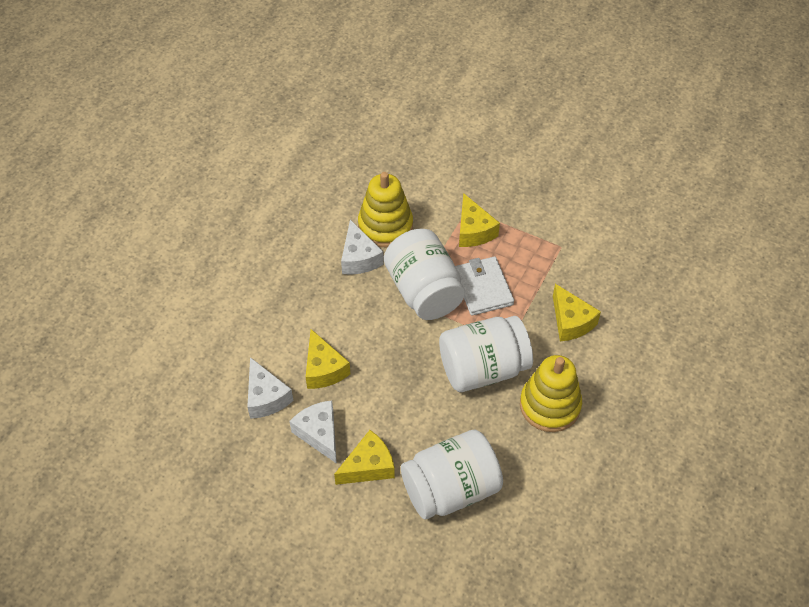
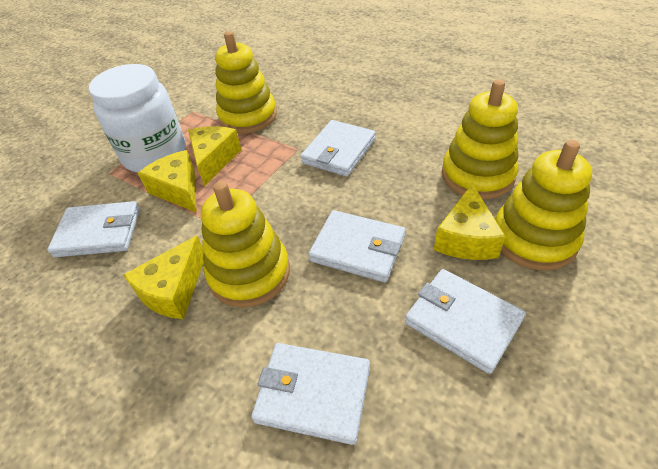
white cheese: [247,357,293,419] [289,400,337,464] [341,220,384,275] = 3 -> none = 0
white jar: [384,229,465,320] [401,430,503,520] [439,316,533,392] = 3 -> [89,64,186,173] = 1
white wallet: [456,257,514,316] = 1 -> [47,201,140,257] [251,343,370,445] [300,120,376,177] [308,210,406,282] [405,269,526,374] = 5
yellow stacking toy: [358,172,413,247] [520,355,582,432] = 2 -> [201,181,290,308] [215,31,277,134] [442,79,519,199] [495,140,592,270] = 4

